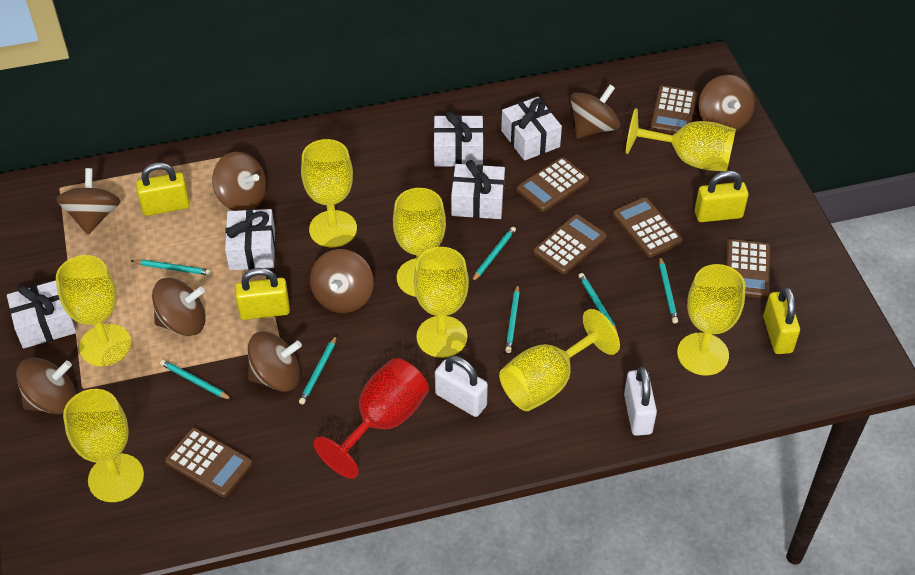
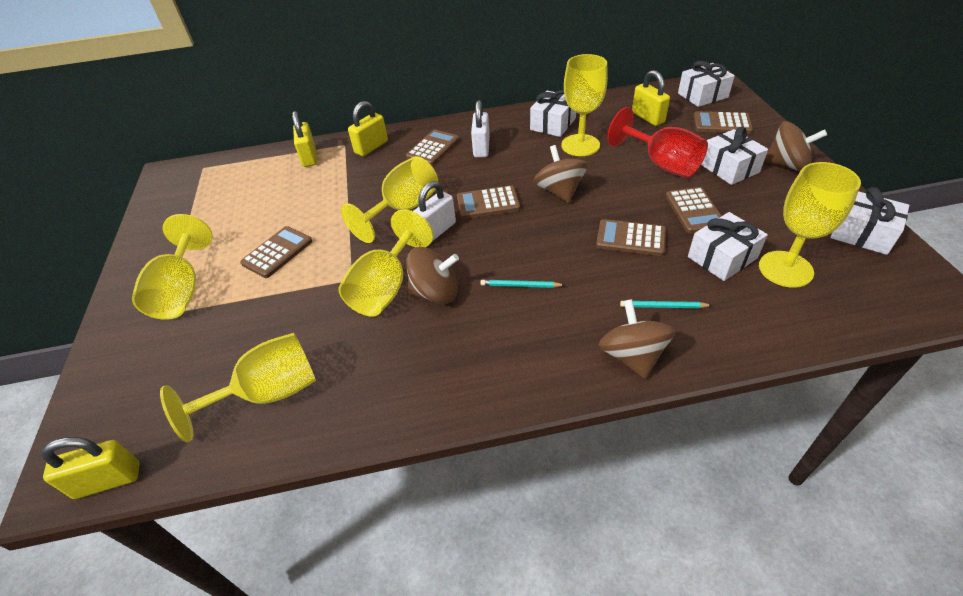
brown spinning top: [16,358,76,414] [56,168,120,235] [152,278,206,336] [212,152,266,211] [248,331,302,392] [310,249,374,313] [570,85,620,138] [699,75,755,131] = 8 -> [406,247,459,304] [534,145,588,203] [599,299,675,379] [764,121,827,171] = 4
turquoise pencil: [131,259,211,275] [160,359,232,400] [299,335,337,405] [472,227,516,282] [505,285,520,353] [578,273,618,334] [659,257,678,323] = 7 -> [480,280,564,288] [620,301,713,308] = 2
yellow goblet: [56,255,131,366] [63,389,144,502] [301,139,357,247] [393,188,446,297] [414,247,469,358] [499,309,620,411] [626,108,736,171] [677,264,745,376] = 8 -> [132,214,213,320] [160,333,316,442] [338,210,433,317] [341,156,439,243] [561,54,608,156] [759,162,861,288] = 6

